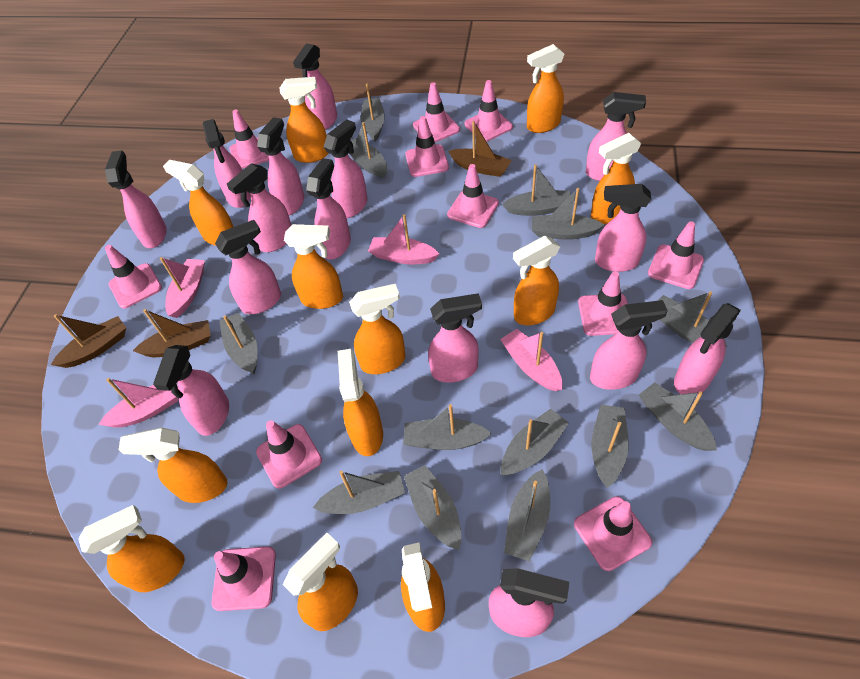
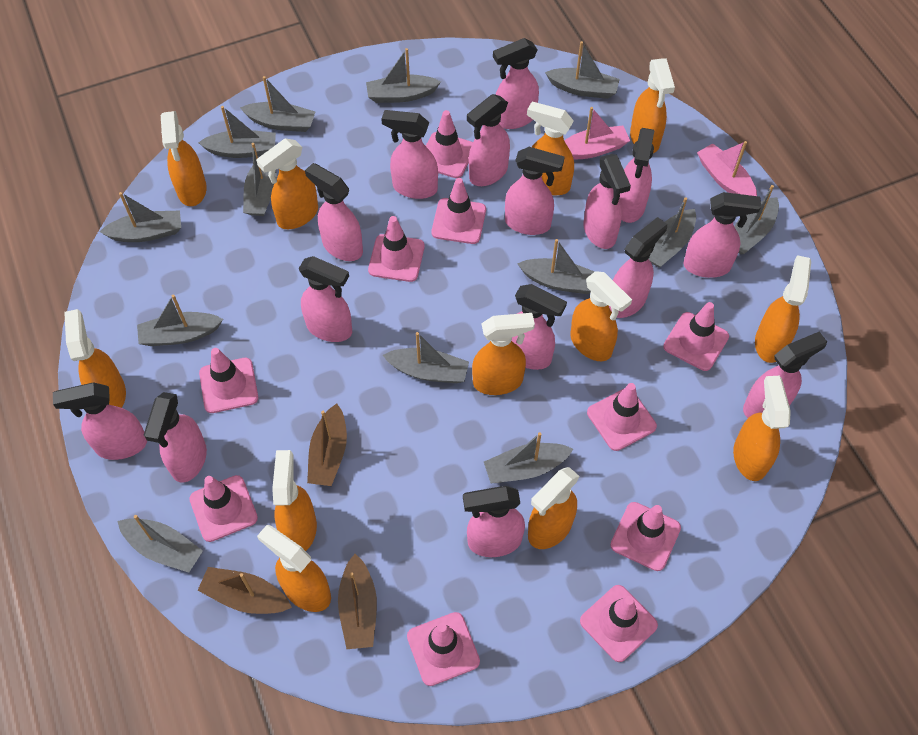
pink boat: [98,378,179,428] [160,257,205,318] [368,214,440,264] [500,329,562,391] = 4 -> [564,107,630,159] [697,141,757,196] = 2
pink traffic cone: [105,245,162,309] [212,546,276,611] [230,110,269,169] [256,420,322,488] [405,116,449,177] [413,82,460,142] [447,164,499,228] [465,80,513,142] [574,496,652,571] [578,271,628,336] [648,221,704,289] = 11 -> [189,475,258,542] [199,348,258,413] [368,216,425,282] [407,612,480,686] [426,110,473,178] [431,178,486,244] [580,585,658,662] [587,383,657,451] [610,502,681,571] [663,302,729,371] = 10

